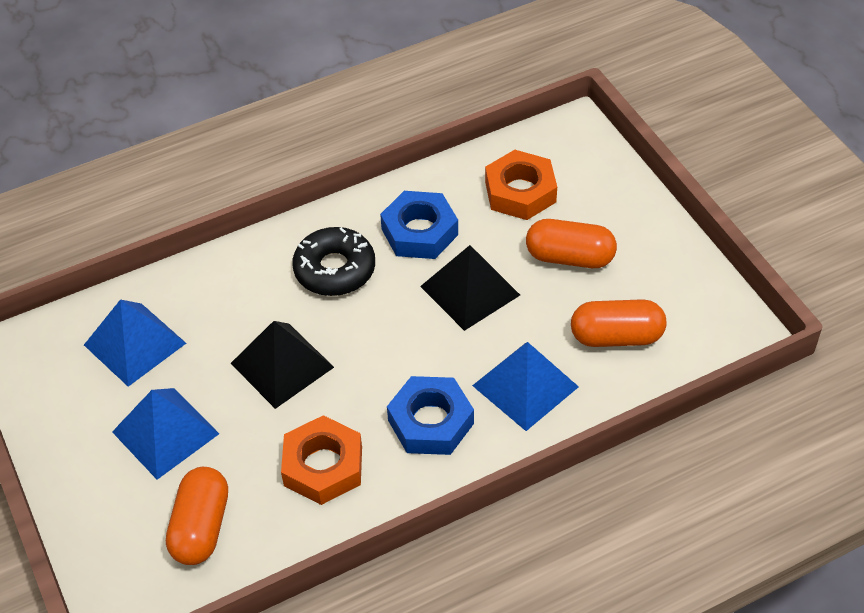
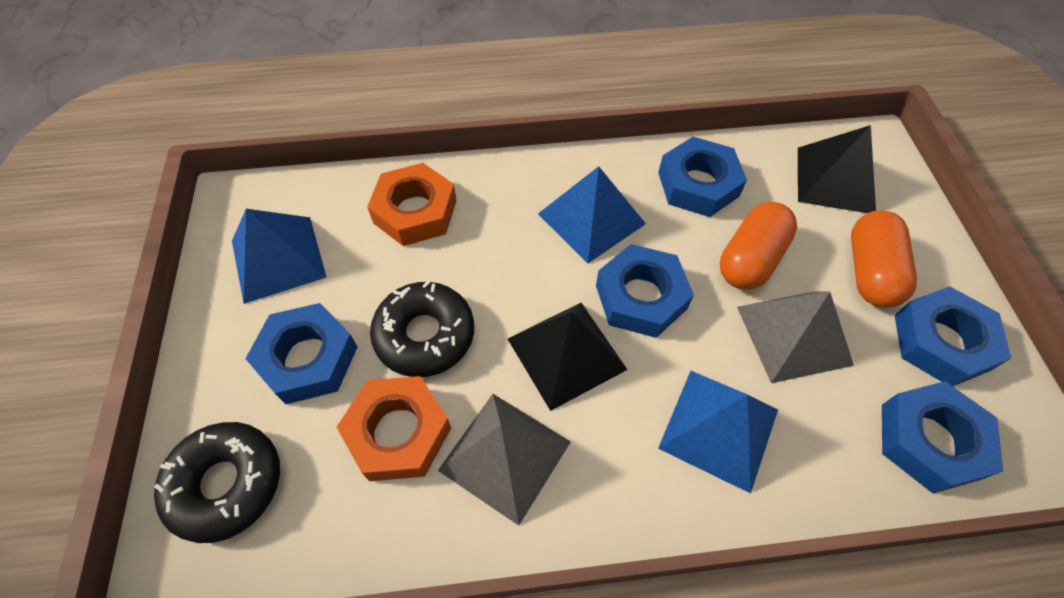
black donut: [292,227,375,296] = 1 -> [154,422,280,543] [370,280,474,377] = 2
blue nut: [380,191,458,259] [387,376,474,455] = 2 -> [245,303,357,404] [596,244,694,338] [658,137,747,217] [882,381,1003,493] [895,286,1011,386] = 5
grey pyramid: none = 0 -> [438,394,571,526] [737,291,854,383] = 2
orange capsule: [166,467,228,565] [526,219,617,268] [571,299,666,347] = 3 -> [720,202,797,290] [851,210,917,308] = 2

